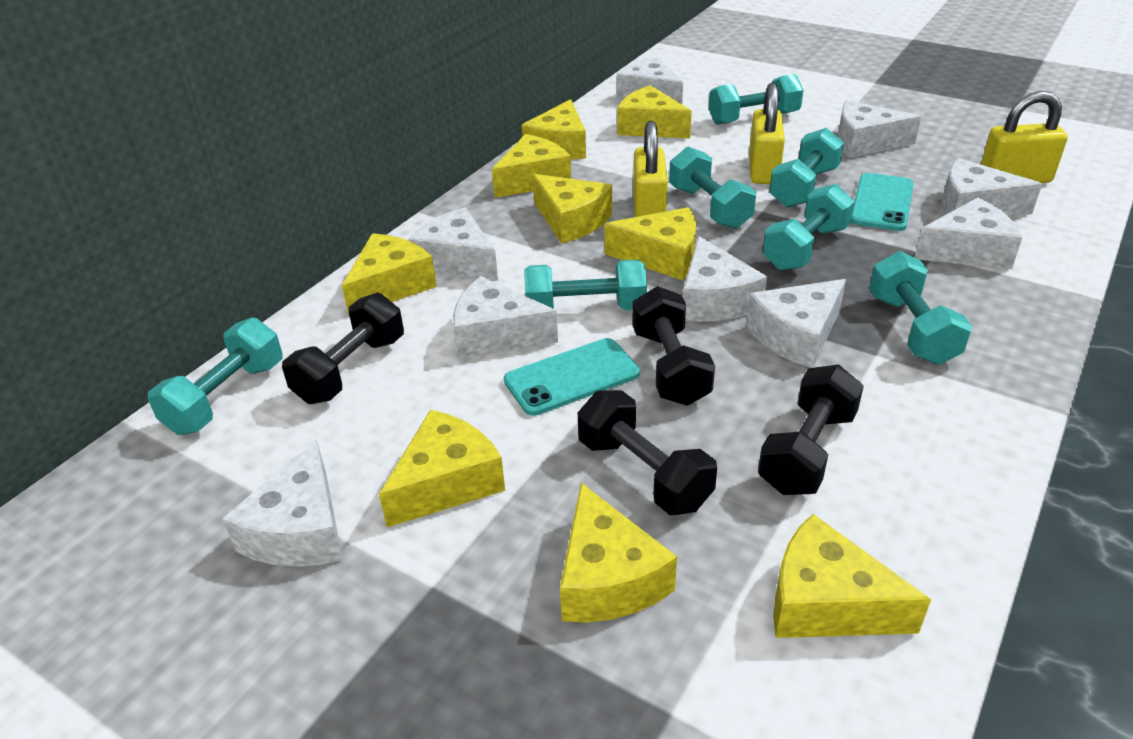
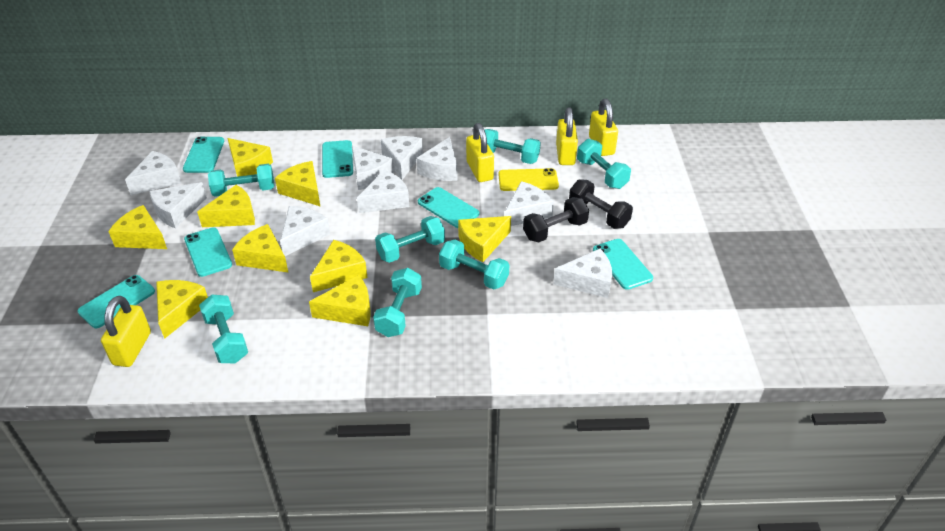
black dumbbell: [282,293,404,404] [578,390,717,515] [632,286,715,406] [758,365,864,495] = 4 -> [523,197,589,242] [569,179,633,229] = 2
turquoise phone: [504,338,640,416] [851,173,914,231] = 2 -> [77,275,155,328] [183,137,224,173] [184,227,232,277] [322,140,353,178] [418,187,480,228] [593,239,653,290] = 6
yellow padlock: [633,121,668,217] [749,83,785,184] [981,91,1068,183] = 3 -> [101,296,151,367] [466,123,494,182] [556,107,578,165] [589,99,618,156] = 4
yellow phone: none = 0 -> [498,168,559,191] = 1

